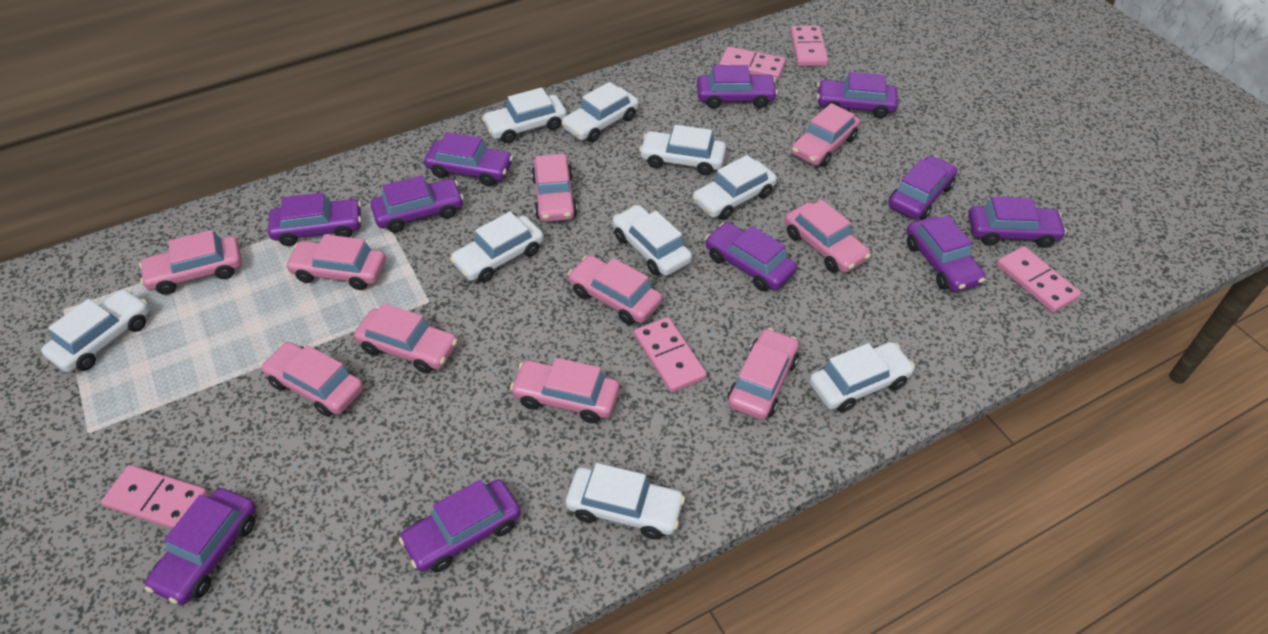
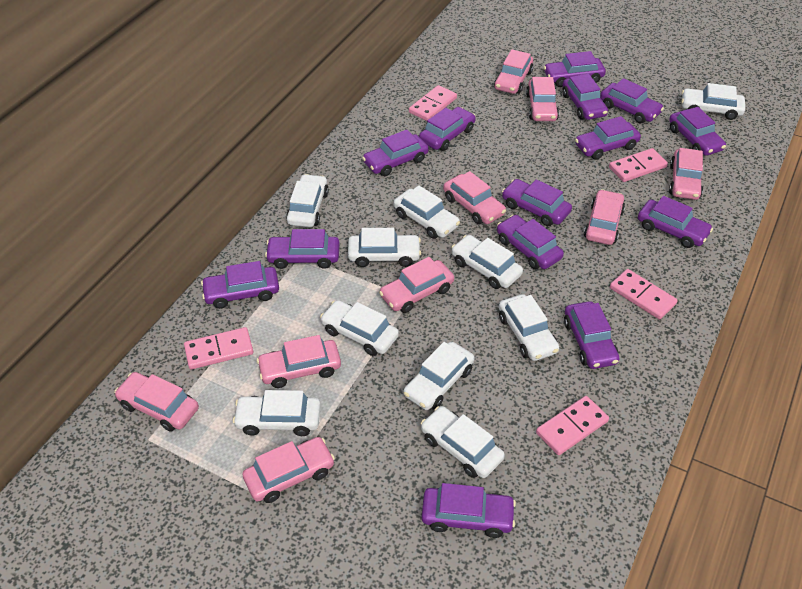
pink car: [139,230,242,295] [261,342,363,417] [285,234,386,290] [354,303,458,373] [510,358,620,423] [531,154,577,222] [568,255,662,325] [728,328,799,420] [785,200,871,273] [791,103,860,167] = 10 -> [114,372,199,432] [242,437,335,503] [256,335,341,388] [379,257,454,313] [443,171,506,225] [494,50,533,94] [526,77,559,121] [584,189,625,245] [669,148,703,200] = 9
purple car: [145,488,256,605] [268,192,361,246] [370,175,464,233] [399,479,521,573] [424,132,513,186] [697,65,778,109] [705,222,797,291] [817,72,898,118] [889,155,957,220] [906,216,986,292] [968,197,1067,248] = 11 -> [201,261,279,309] [265,229,340,269] [362,129,429,176] [419,107,476,151] [422,483,516,538] [497,215,564,269] [502,179,572,226] [544,51,606,87] [562,74,608,120] [564,301,619,369] [575,116,641,160] [600,78,664,123] [638,196,713,248] [669,107,726,156] = 14
white car: [41,289,149,372] [450,212,544,282] [482,87,567,143] [561,82,639,142] [566,463,685,539] [612,205,692,276] [639,125,726,176] [692,155,777,220] [809,342,915,412] = 9 -> [233,390,321,436] [286,174,329,227] [320,300,399,356] [348,228,421,267] [394,185,460,239] [404,342,474,410] [421,406,505,478] [451,235,523,289] [499,294,559,361] [682,83,745,120] = 10

